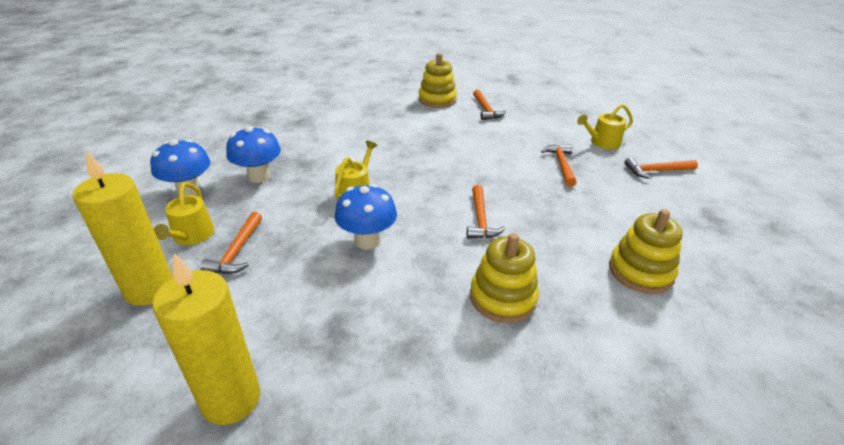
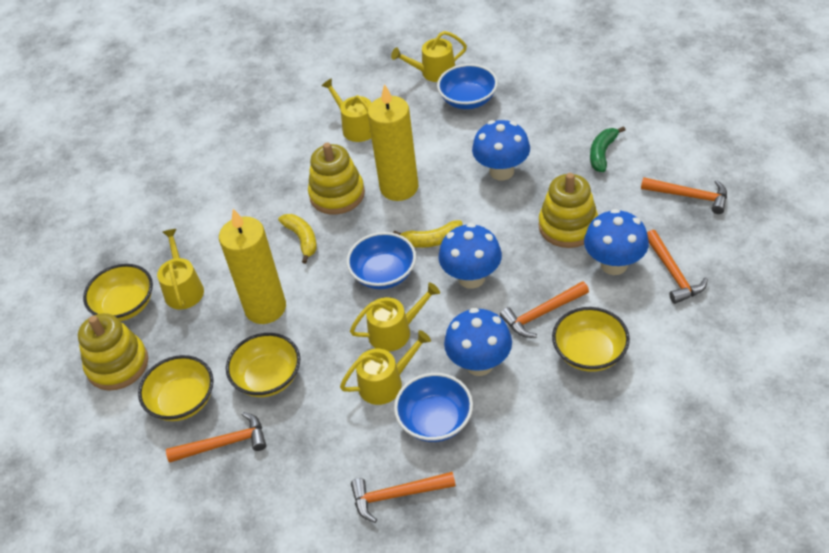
blue bowl: none = 0 -> [347,232,416,289] [394,373,473,442] [437,64,498,109] = 3
blue mushroom: [150,139,211,196] [226,126,281,183] [334,184,397,250] = 3 -> [438,223,502,289] [444,308,512,376] [472,120,530,181] [584,209,649,275] = 4
green banana: none = 0 -> [590,126,625,172] = 1
yellow banana: none = 0 -> [278,214,317,264] [393,220,462,248] = 2
yellow bowl: none = 0 -> [83,264,153,321] [138,355,214,421] [226,333,300,397] [552,307,630,372] = 4
yellow watering can: [154,182,214,245] [335,141,377,200] [577,104,633,149] = 3 -> [157,229,204,310] [321,78,371,142] [340,330,431,405] [350,282,440,352] [391,31,467,82] = 5

